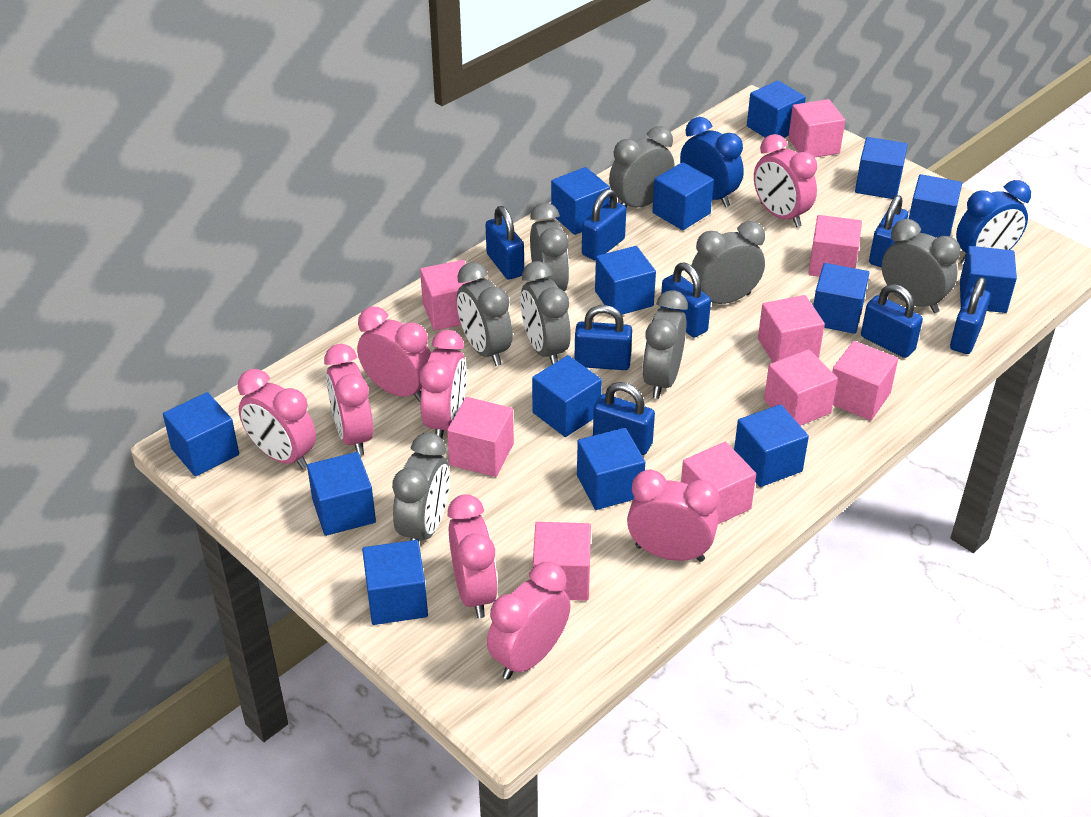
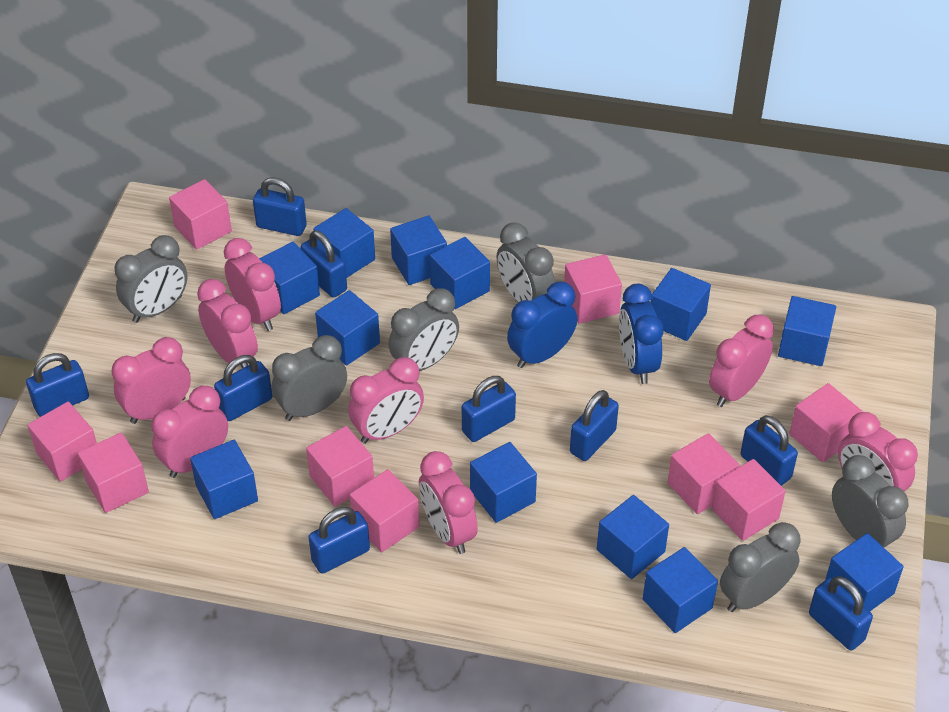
blue cube: [163,392,239,476] [307,452,376,536] [362,540,428,625] [532,355,602,437] [551,167,610,235] [577,428,645,510] [595,246,656,315] [652,162,714,230] [734,404,809,487] [747,80,806,138] [813,263,869,334] [855,137,908,199] [909,174,962,238] [960,246,1017,313] = 14 -> [190,440,258,519] [259,242,320,314] [313,208,375,278] [315,290,380,366] [390,216,447,285] [430,237,490,309] [470,442,537,523] [597,495,669,579] [643,547,718,633] [651,268,711,341] [778,296,836,366] [825,533,904,611] = 12
blue padlock: [486,206,524,280] [574,305,632,370] [582,189,626,261] [593,382,655,455] [660,263,711,337] [861,284,923,358] [869,195,908,268] [950,277,990,354] = 8 -> [26,353,89,417] [214,355,273,421] [253,177,307,236] [301,230,347,298] [308,507,370,574] [462,376,516,442] [570,390,619,461] [741,415,798,486] [809,576,873,651] = 9
grey clock: [392,432,450,541] [457,262,513,366] [520,261,571,364] [530,203,569,291] [609,126,674,208] [642,290,688,399] [691,221,765,304] [882,219,960,313] = 8 -> [114,235,188,323] [272,335,347,421] [388,288,459,371] [497,223,555,303] [720,522,801,612] [832,455,908,547] = 6

